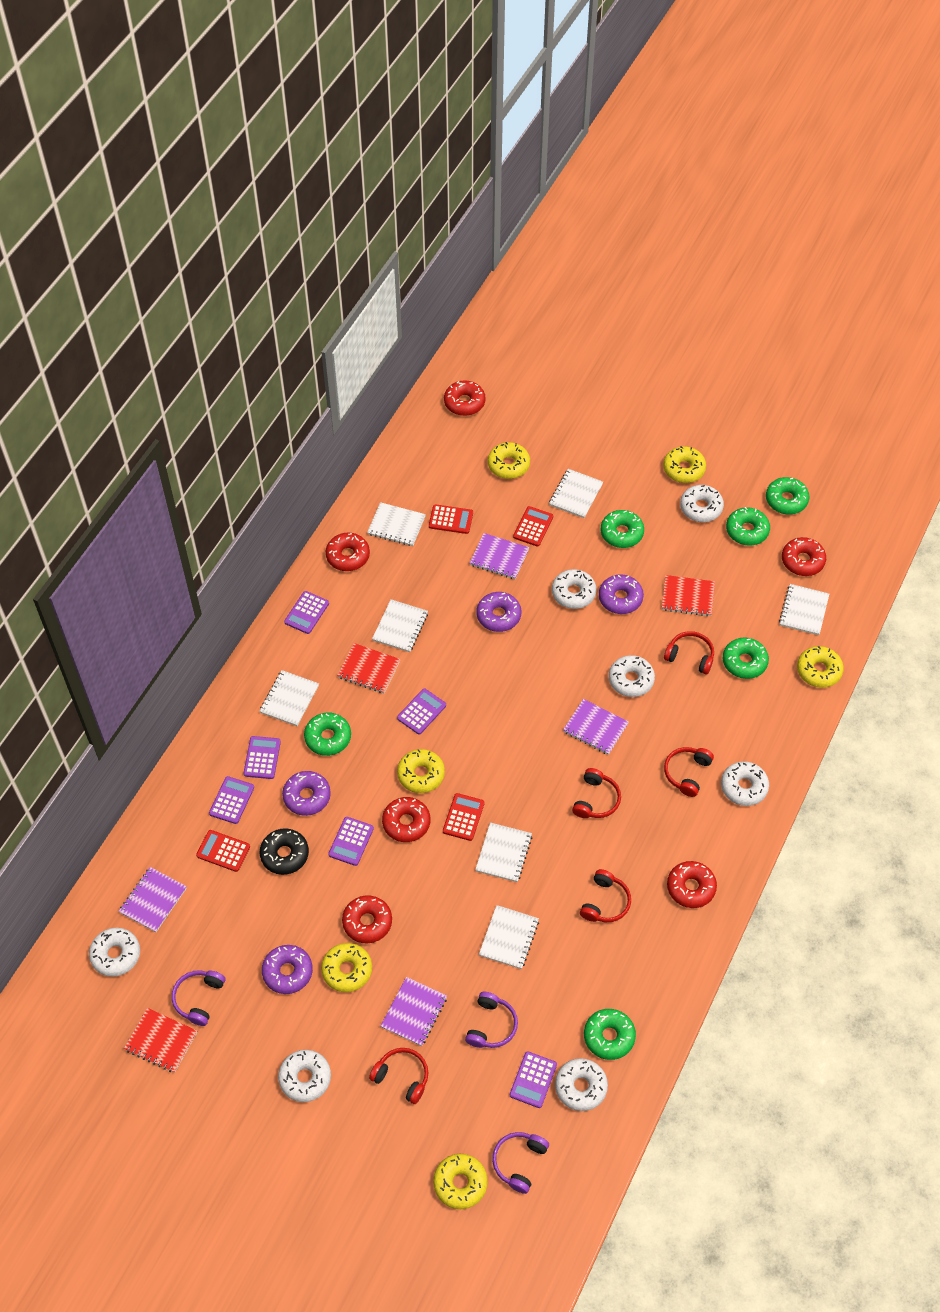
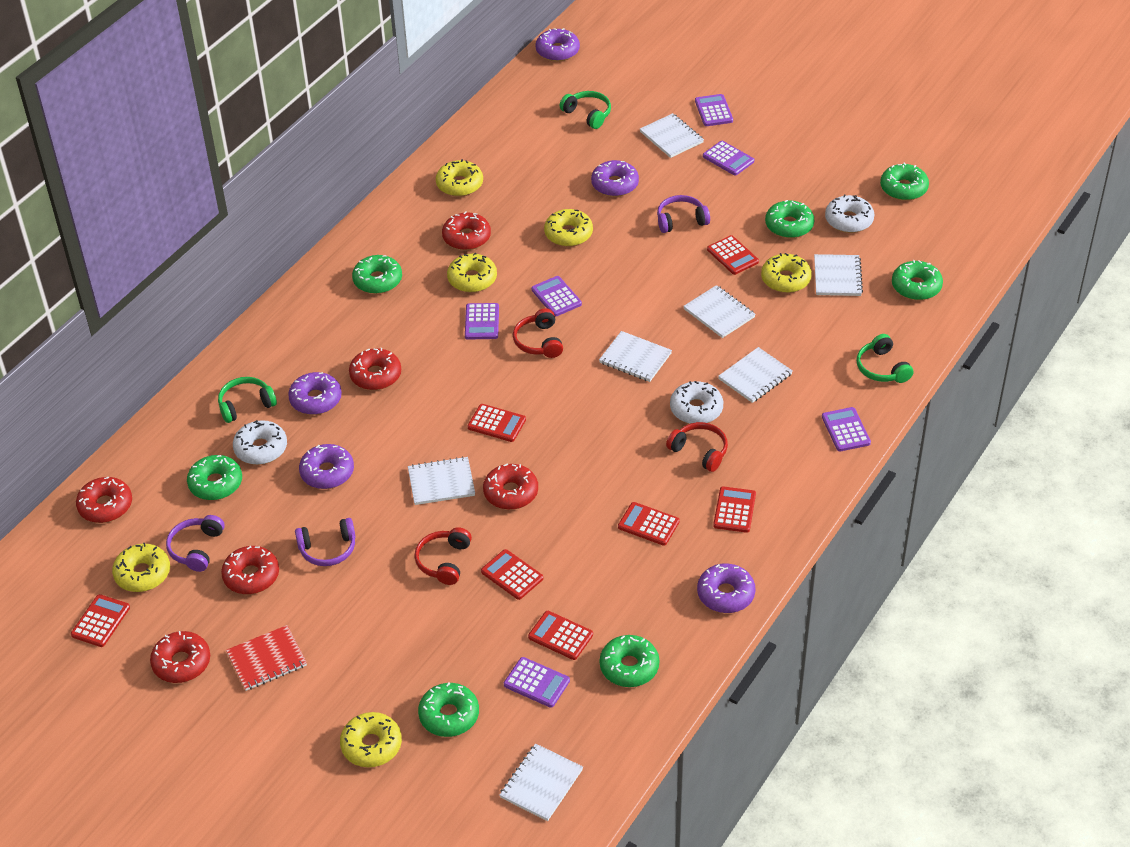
black donut: [260,828,309,875] = 1 -> none = 0
green donut: [304,713,351,756] [584,1009,636,1060] [601,510,644,548] [723,637,769,679] [726,507,770,546] [766,477,809,514] = 6 -> [187,455,242,500] [352,255,402,294] [418,683,479,737] [600,635,659,687] [765,200,814,238] [880,162,929,201] [892,260,943,300] = 7
green headphones: none = 0 -> [218,377,277,423] [559,91,611,129] [856,334,914,383] = 3
purple donut: [262,945,313,994] [282,771,331,816] [477,592,521,632] [599,574,644,614] = 4 -> [288,372,342,415] [299,444,354,489] [535,28,580,62] [591,160,639,197] [697,563,756,613] = 5
purple notebook: [119,867,187,932] [381,977,447,1046] [470,533,529,579] [563,699,629,755] = 4 -> none = 0
red calculator: [196,830,250,872] [429,504,473,534] [443,793,485,841] [513,506,553,547] = 4 -> [71,594,130,647] [467,404,526,442] [481,549,543,600] [528,611,593,660] [618,502,680,546] [707,235,759,275] [713,486,756,533] = 7
red headphones: [369,1048,428,1104] [572,768,621,818] [580,869,631,922] [664,631,714,674] [664,747,714,797] = 5 -> [415,527,472,585] [513,308,563,358] [666,422,728,472] = 3
red notebook: [124,1008,197,1073] [337,643,401,693] [662,575,715,616] = 3 -> [226,625,307,691] = 1
white donut: [89,928,140,977] [278,1050,331,1102] [552,569,596,609] [555,1058,608,1111] [609,655,655,697] [680,485,724,522] [721,761,769,806] = 7 -> [233,420,287,465] [670,381,723,424] [825,194,874,233] = 3

